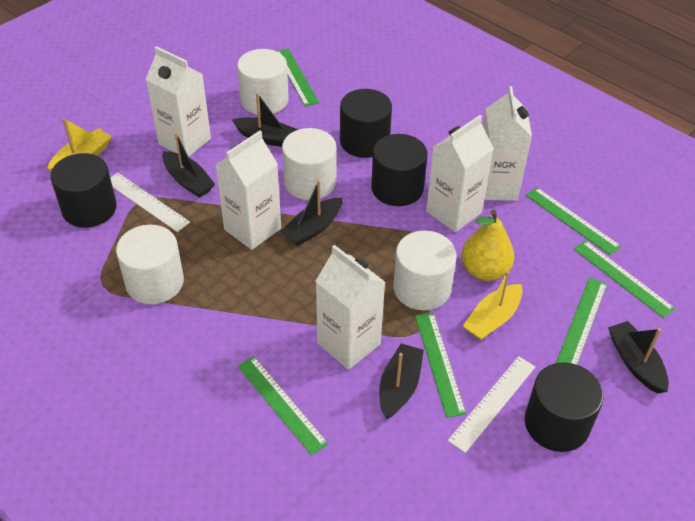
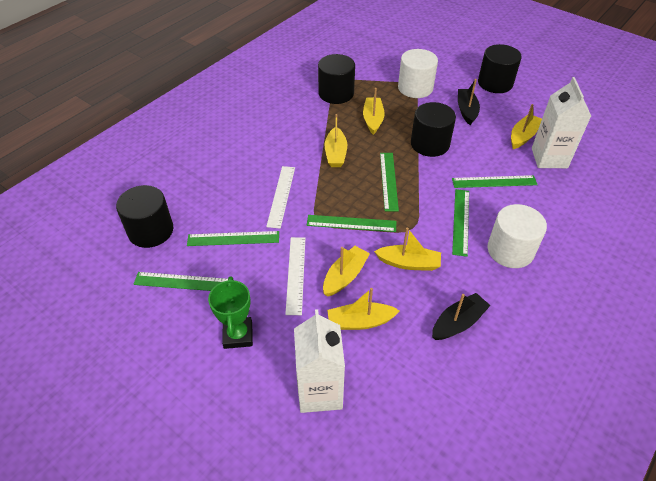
black boat: [162,133,215,198] [232,92,298,147] [280,180,343,246] [379,343,424,419] [608,321,669,394] = 5 -> [432,293,491,340] [458,79,480,125] = 2
green trophy: none = 0 -> [208,276,253,349] = 1
white carton: [146,46,211,157] [215,131,281,250] [316,245,385,370] [426,115,494,232] [483,86,532,201] = 5 -> [294,309,345,413] [532,77,591,168] = 2
white cylinder: [116,225,184,304] [237,49,289,114] [282,128,337,200] [393,231,457,310] = 4 -> [398,49,438,98] [487,204,547,268] = 2
yellow boat: [47,118,112,171] [463,271,523,341] = 2 -> [323,246,370,297] [325,114,347,167] [327,288,400,330] [363,88,385,135] [374,228,441,271] [511,104,542,149] = 6
yellow pear: [461,210,515,281] = 1 -> none = 0

